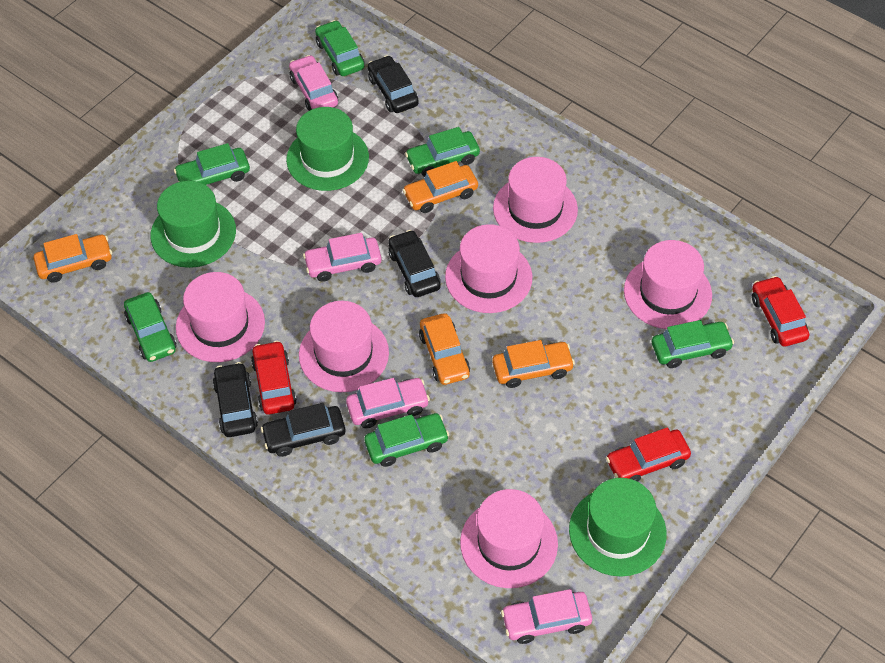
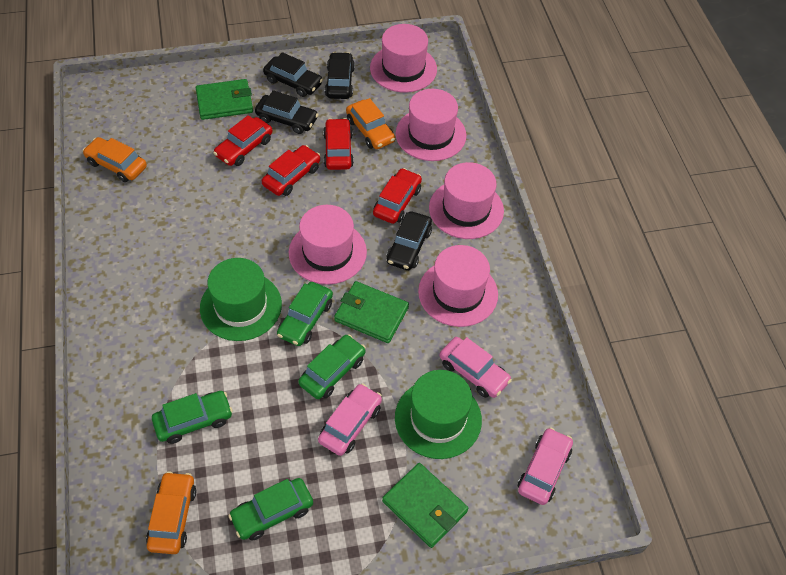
green car: [124,292,177,362] [174,143,250,185] [315,20,364,76] [364,413,449,467] [405,127,480,177] [652,320,734,368] = 6 -> [152,391,233,444] [228,478,313,541] [277,282,333,346] [298,334,366,399] = 4
green hat: [150,181,236,268] [286,107,369,191] [569,478,667,577] = 3 -> [200,258,282,341] [395,370,482,459] = 2
green wallet: none = 0 -> [196,79,253,120] [334,281,409,343] [382,463,468,548] = 3
orange car: [34,234,112,283] [403,161,478,213] [419,313,470,385] [492,340,575,388] = 4 -> [83,137,147,182] [146,471,196,554] [346,98,395,149] = 3
pink car: [289,55,338,111] [303,233,381,282] [346,378,430,428] [501,589,592,644] = 4 -> [318,383,382,456] [439,337,512,398] [518,428,573,505] = 3
pink hat: [176,272,265,362] [299,301,389,392] [445,224,532,313] [460,489,558,588] [493,157,578,243] [624,240,712,329] = 6 -> [289,205,367,285] [370,24,437,93] [396,89,466,161] [418,245,498,327] [429,162,504,239] = 5
red car: [251,341,297,415] [606,427,691,482] [752,276,809,347] = 3 -> [213,115,272,166] [262,145,320,196] [323,118,354,170] [373,168,422,224] = 4

